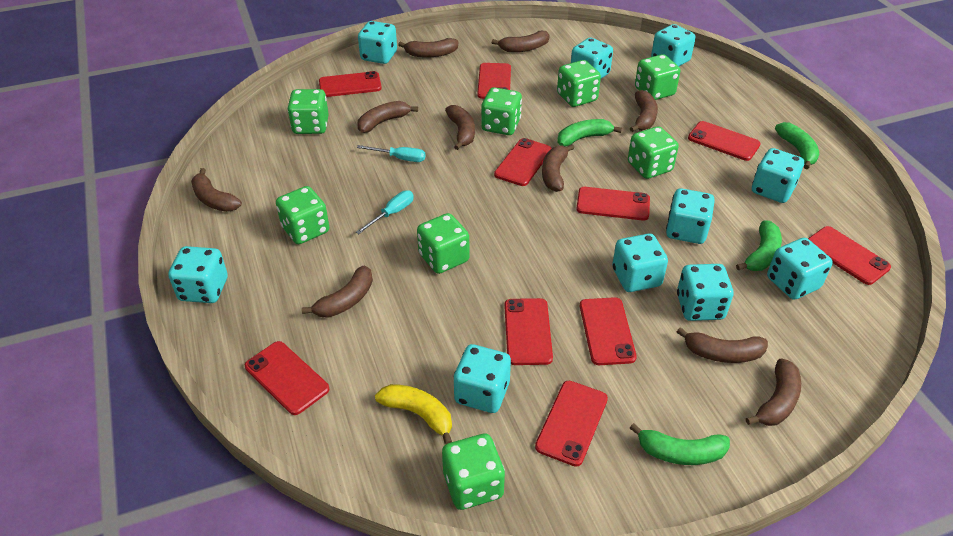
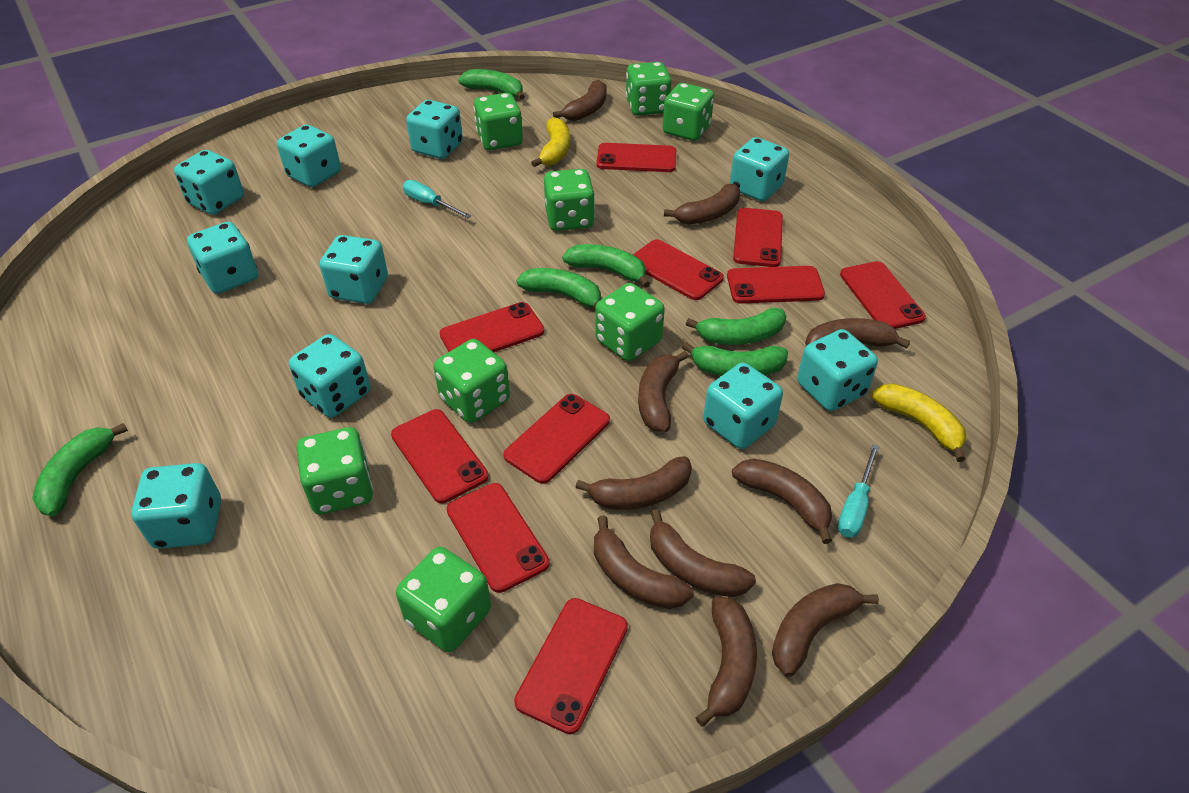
green banana: [557,119,622,147] [630,423,730,465] [736,220,782,271] [775,122,819,169] = 4 -> [32,423,128,516] [458,69,525,100] [516,268,601,308] [562,244,650,288] [682,342,788,376] [686,308,787,345] = 6
yellow banana: [375,384,452,445] = 1 -> [531,117,570,167] [871,383,966,462] = 2

